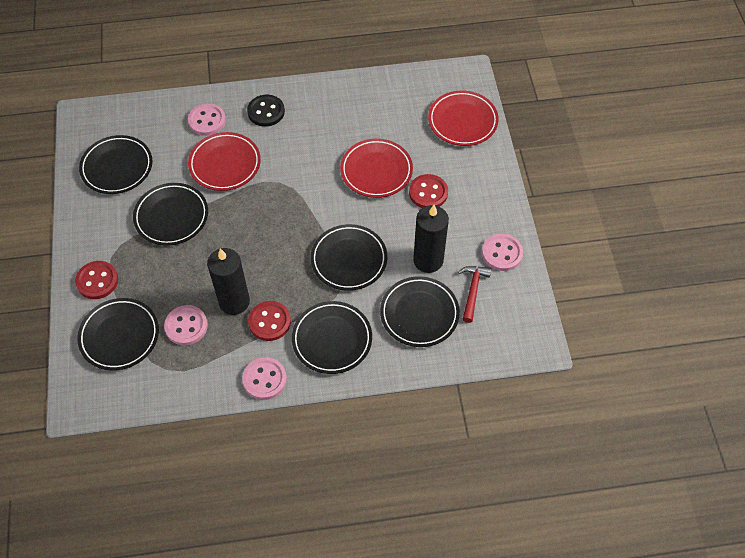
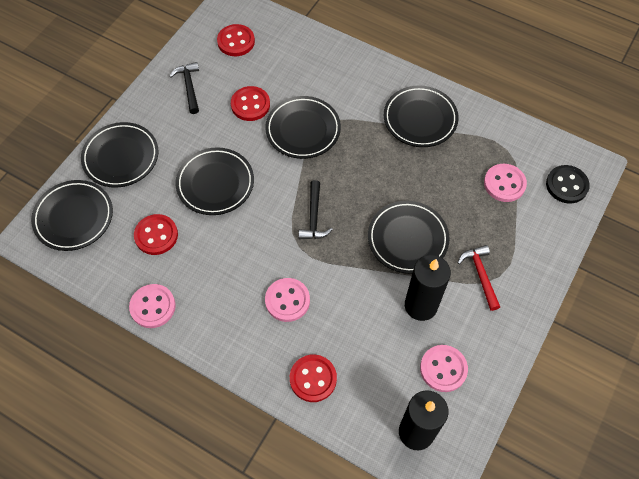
black hammer: none = 0 -> [170,62,199,114] [299,180,333,239] = 2
red button: [75,261,118,299] [248,301,291,341] [409,174,448,208] = 3 -> [134,214,178,255] [217,24,255,56] [231,86,270,121] [290,354,337,402] = 4
red plate: [188,132,261,191] [340,138,413,198] [428,90,499,146] = 3 -> none = 0

